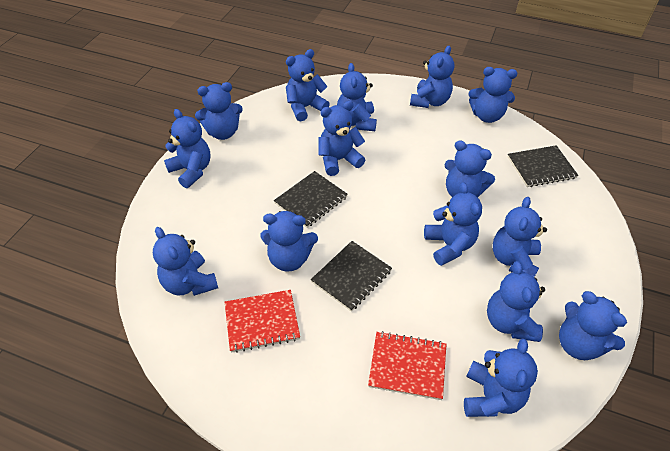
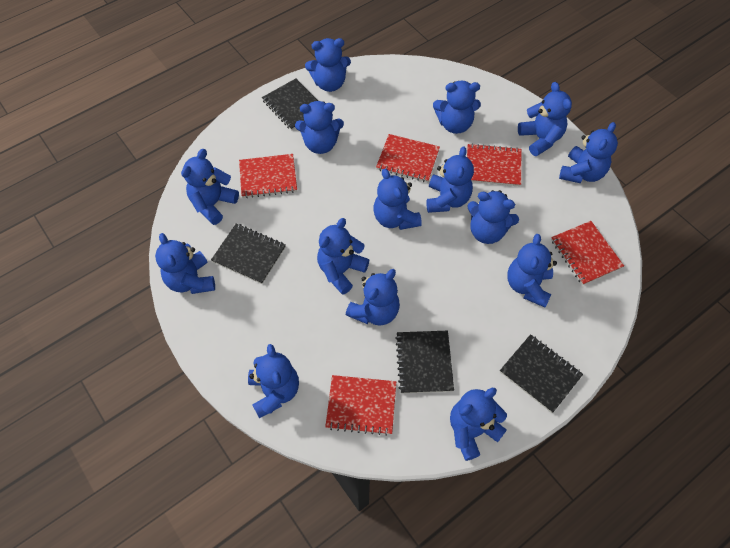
black notebook: [274,171,348,228] [311,241,392,312] [508,145,578,187] = 3 -> [211,223,286,284] [262,78,318,131] [395,331,454,394] [500,334,583,413] = 4
red notebook: [225,290,300,353] [368,331,446,400] = 2 -> [239,154,297,198] [325,375,396,436] [376,134,440,182] [467,143,521,186] [551,221,624,285] = 5

